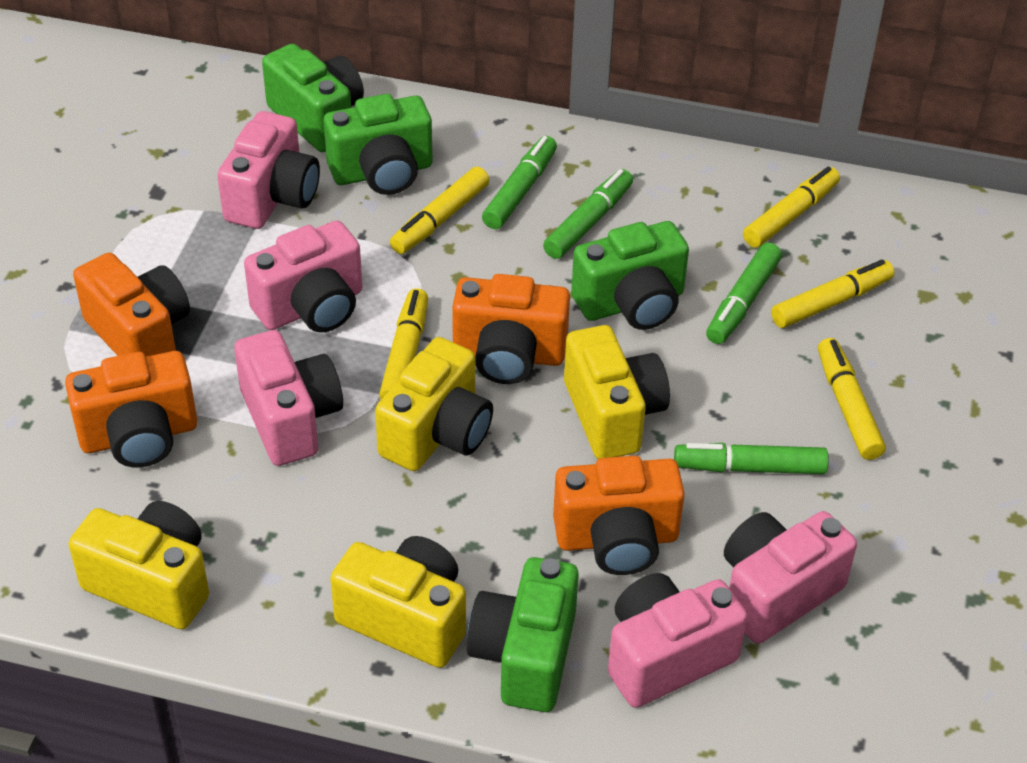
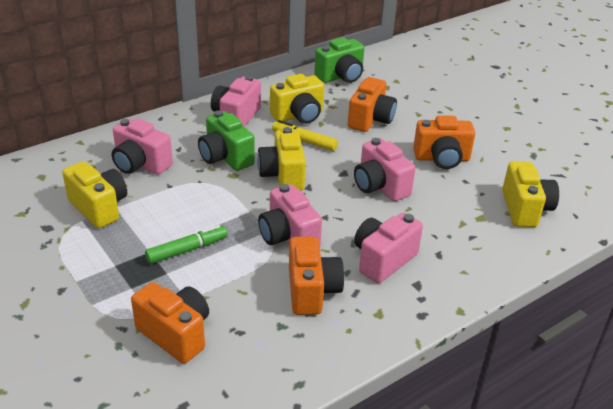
green camera: [262,44,364,152] [323,94,432,195] [467,557,579,712] [571,221,689,330] = 4 -> [198,111,255,171] [314,37,364,83] = 2
green marker: [482,136,557,229] [543,169,633,259] [674,443,829,474] [706,243,782,344] = 4 -> [145,225,228,264] = 1
yellow marker: [379,288,428,399] [390,167,490,254] [743,166,840,248] [771,259,894,328] [818,338,886,460] = 5 -> [272,120,338,151] = 1

